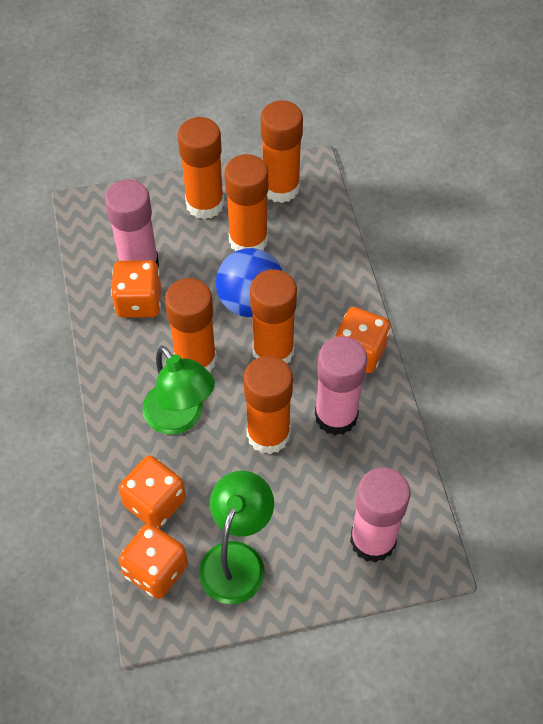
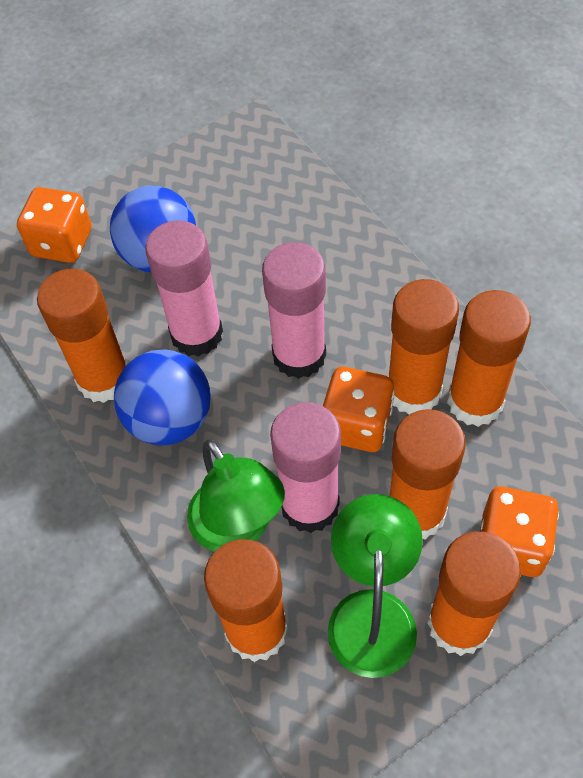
blue ball: [216,248,282,317] = 1 -> [110,186,196,272] [114,349,211,445] = 2
orange dice: [111,260,161,318] [118,455,186,528] [118,523,188,599] [334,307,391,373] = 4 -> [17,187,92,263] [323,367,395,452] [480,486,559,577] = 3

